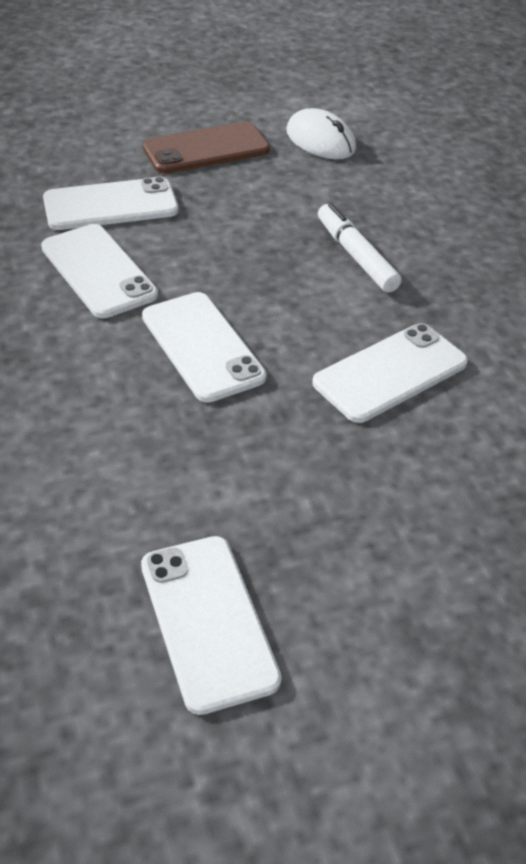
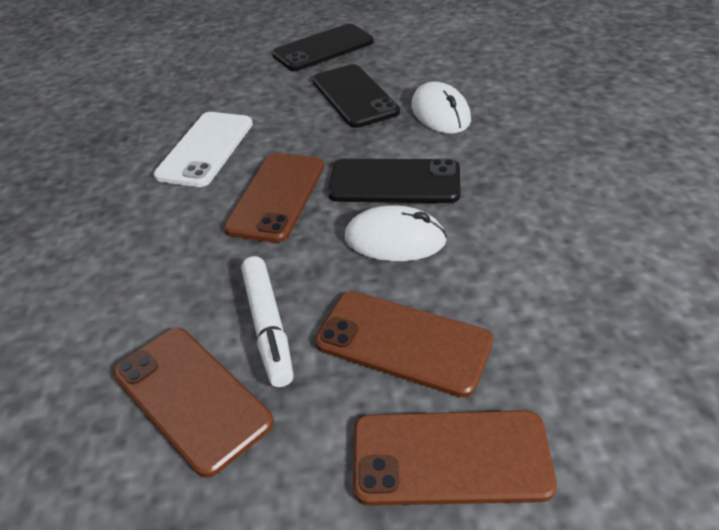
black phone: none = 0 -> [272,24,374,71] [312,64,400,128] [328,159,460,203] = 3
brown phone: [142,121,270,173] = 1 -> [113,328,274,478] [224,153,324,243] [315,291,493,397] [353,410,557,506] = 4
white mouse: [286,108,356,159] = 1 -> [345,205,447,261] [411,82,471,134] = 2
white phone: [41,224,158,318] [43,176,178,230] [141,536,282,715] [142,292,267,403] [312,323,468,423] = 5 -> [154,112,253,187] = 1

